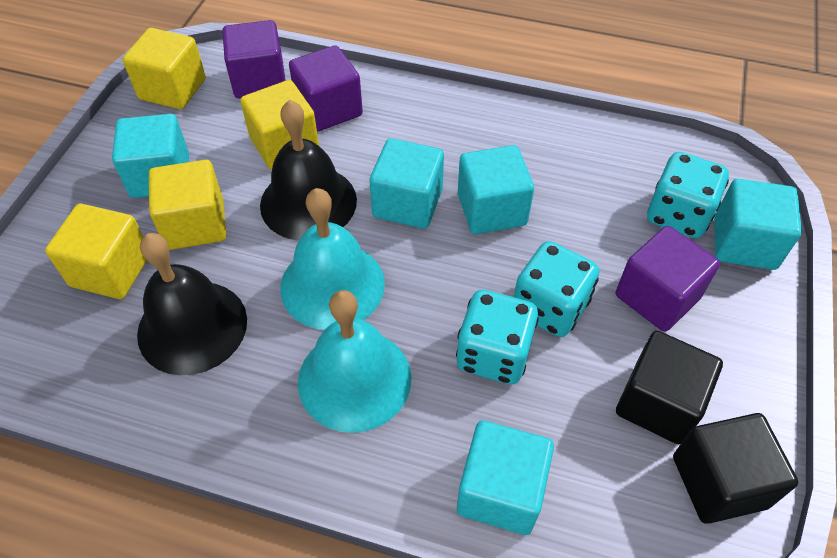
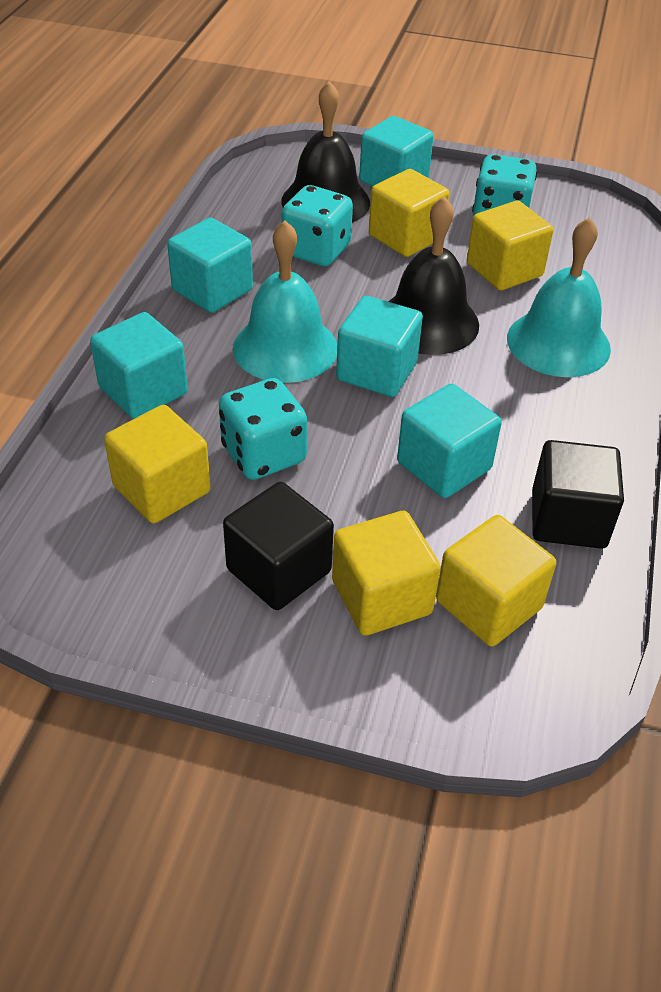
purple cube: [222,20,286,99] [289,45,363,132] [616,226,720,332] = 3 -> none = 0
yellow cube: [45,204,147,299] [123,28,206,109] [149,160,226,250] [240,80,319,169] = 4 -> [104,405,211,524] [332,511,441,636] [369,169,449,257] [436,515,556,647] [467,201,553,291] = 5

